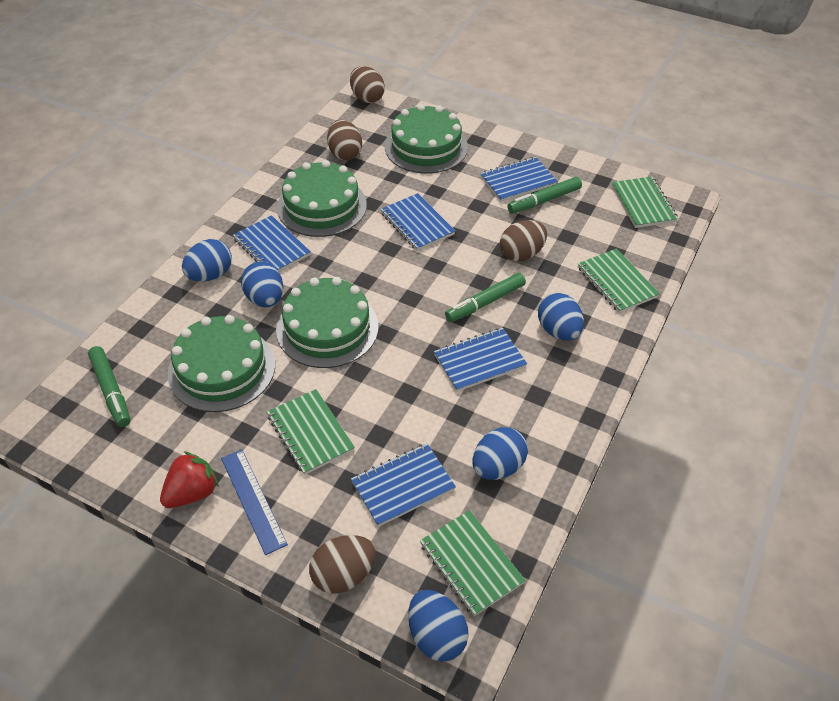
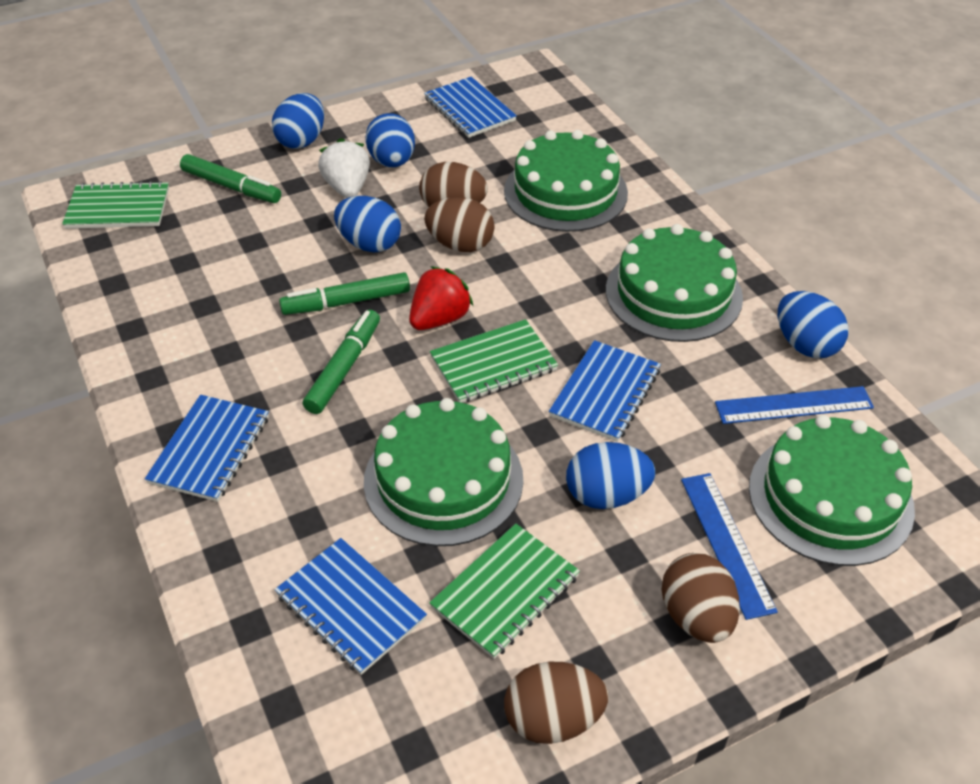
blue notebook: [233,215,311,272] [351,444,456,527] [380,193,455,251] [434,328,527,392] [480,157,558,202] = 5 -> [145,395,269,502] [275,538,427,675] [424,77,517,138] [549,340,661,442] = 4
blue ruler: [221,449,288,555] = 1 -> [681,473,778,620] [715,386,874,424] = 2
green notebook: [267,389,355,475] [420,510,526,616] [578,248,660,313] [611,176,678,228] = 4 -> [62,181,169,229] [429,524,580,659] [430,319,558,403] = 3
white strawberry: none = 0 -> [318,138,370,198] = 1

